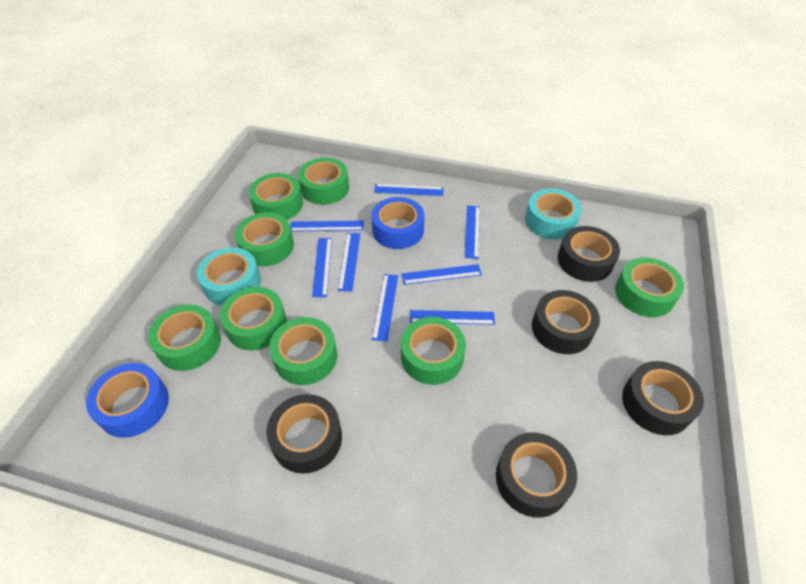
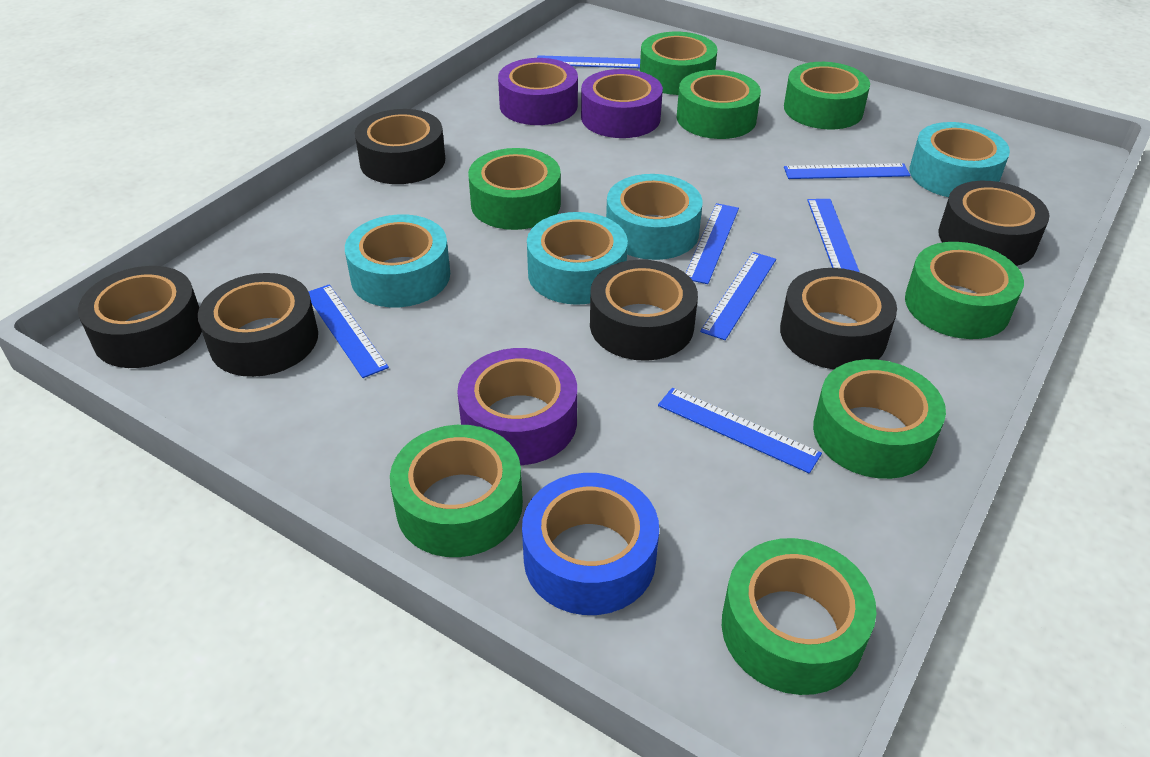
black tape: [266,394,342,474] [496,433,577,518] [532,290,600,354] [558,226,620,282] [622,361,704,435] = 5 -> [78,266,202,368] [198,273,318,377] [355,109,445,184] [590,260,698,361] [780,268,897,369] [938,181,1050,266] = 6
blue ruler: [290,221,364,232] [312,238,332,297] [338,233,360,291] [372,274,398,342] [374,184,444,196] [402,264,482,285] [410,310,495,325] [465,205,480,259] = 8 -> [308,284,389,378] [537,55,640,68] [658,388,822,474] [686,203,739,284] [700,252,776,340] [784,163,910,179] [807,199,860,272] = 7
blue tape: [86,363,169,438] [371,197,425,249] = 2 -> [522,473,659,615] = 1
purple tape: none = 0 -> [457,348,577,465] [498,58,578,125] [581,69,663,138] = 3
turquoise tape: [197,247,261,305] [525,189,582,239] = 2 -> [345,214,450,307] [527,212,628,305] [606,174,703,260] [909,122,1010,197] = 4

